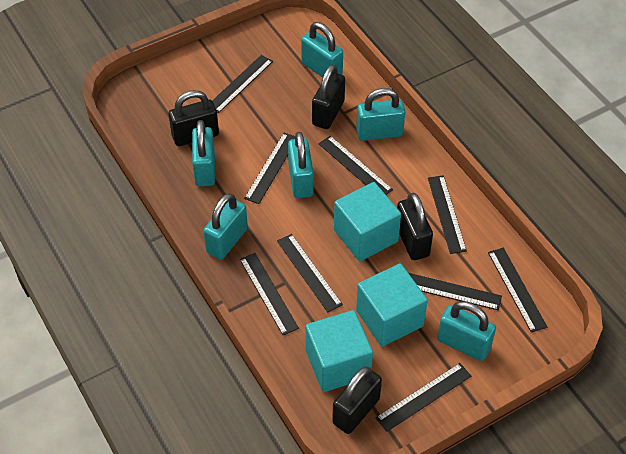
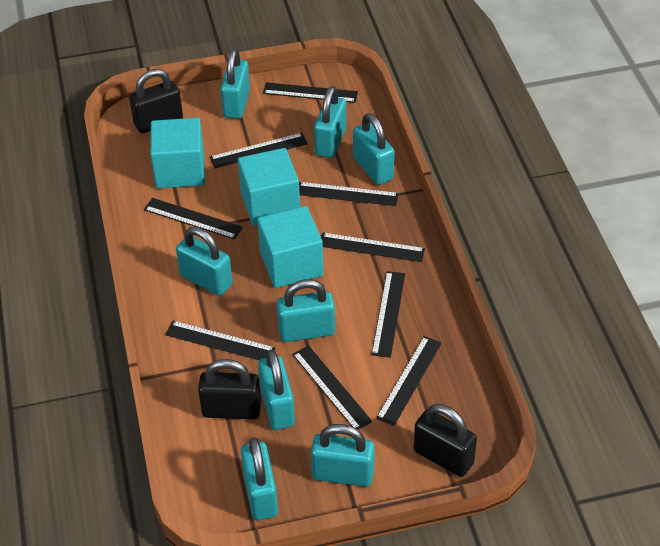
black padlock: [168,90,219,146] [312,64,345,129] [332,367,382,434] [397,193,433,260] = 4 -> [129,69,183,133] [198,359,261,419] [414,404,477,477] = 3
turquoise padlock: [192,120,215,186] [203,193,248,260] [288,132,314,198] [301,22,343,78] [356,88,405,141] [437,301,496,361] = 6 -> [176,227,232,296] [220,48,250,119] [241,437,278,520] [258,350,295,430] [276,279,335,342] [311,424,375,487] [314,86,347,158] [353,113,395,185] = 8

